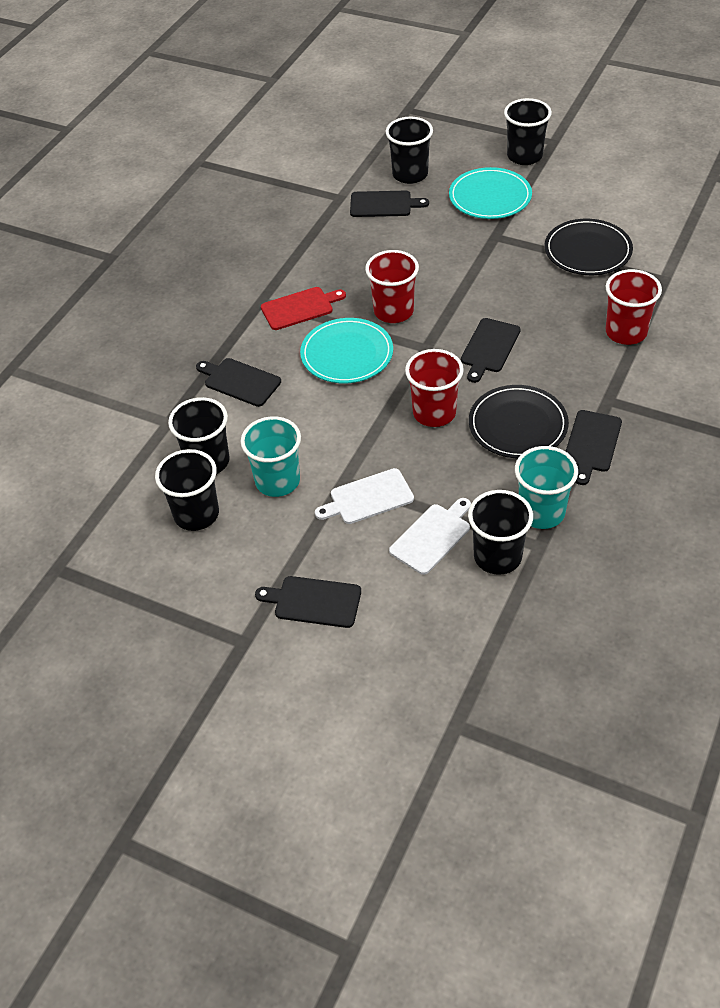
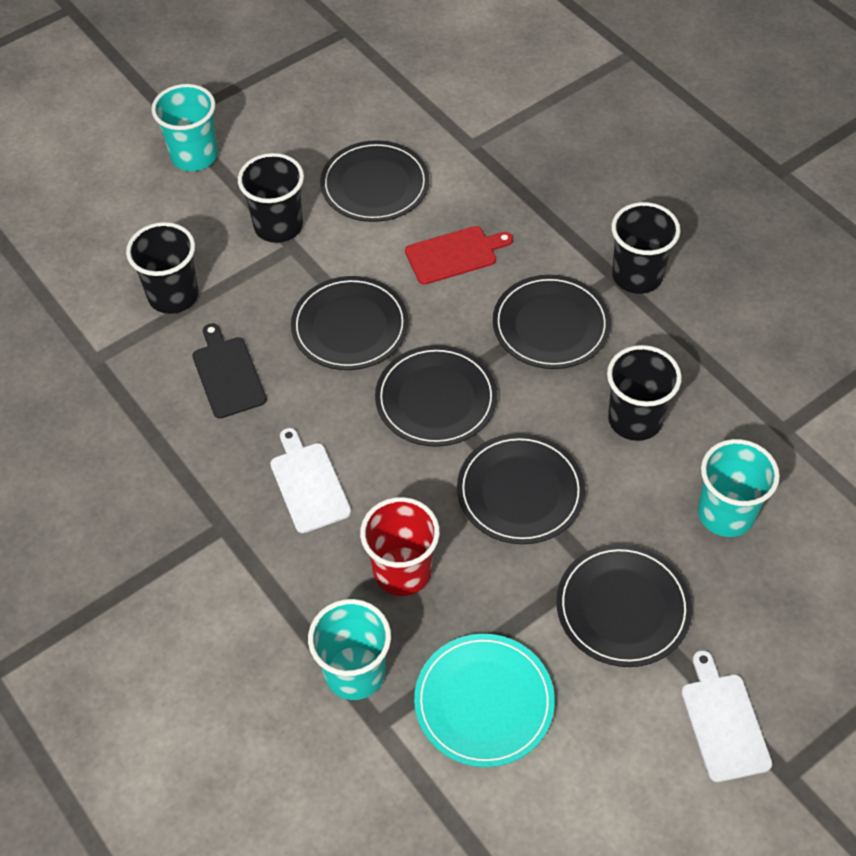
black cup: [155,449,219,531] [168,397,230,474] [385,117,433,184] [468,490,533,575] [504,98,552,165] = 5 -> [126,222,199,314] [238,153,304,243] [607,345,682,441] [611,202,681,294] = 4
black cutting board: [196,358,281,407] [255,576,361,628] [350,191,429,217] [461,318,521,383] [565,410,622,485] = 5 -> [192,323,267,419] = 1
black plate: [469,385,569,458] [545,219,633,275] = 2 -> [291,276,408,370] [320,140,429,222] [375,345,497,447] [457,433,585,544] [493,275,611,369] [556,544,692,667] = 6
red cup: [365,250,419,323] [405,349,464,427] [606,269,662,345] = 3 -> [360,497,440,596] = 1
turquoise cup: [241,416,301,497] [515,446,578,529] = 2 -> [151,84,218,171] [308,599,391,700] [698,439,780,537] = 3
turquoise plate: [300,318,393,383] [449,167,532,219] = 2 -> [414,634,555,767] = 1

